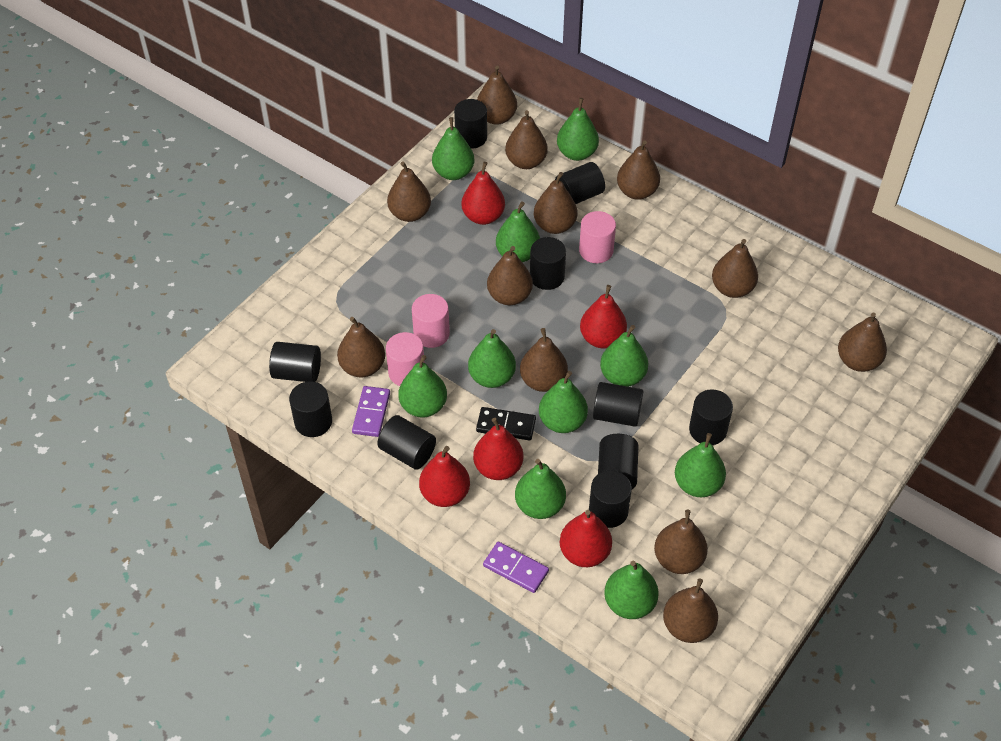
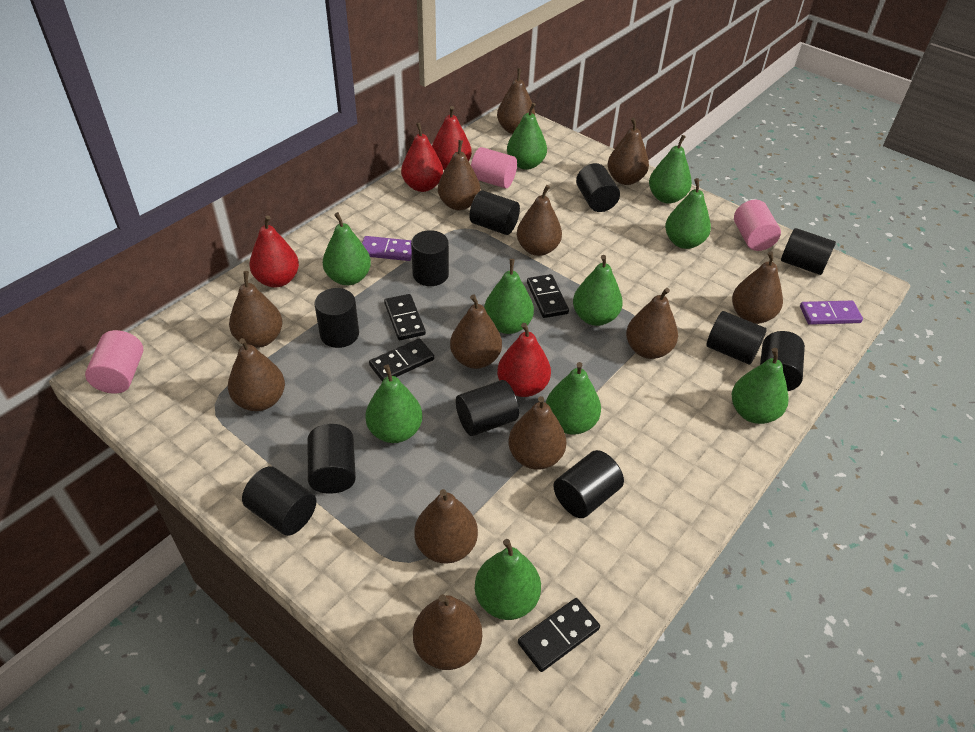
black cylinder: [269,342,321,382] [289,381,332,437] [377,415,436,470] [454,99,487,149] [530,237,566,290] [555,162,605,204] [589,470,632,528] [593,382,643,427] [598,434,639,489] [689,389,733,445] = 10 -> [242,466,316,536] [308,424,356,494] [314,288,359,348] [411,230,449,286] [456,380,519,436] [469,190,520,235] [554,450,624,518] [576,163,620,212] [706,311,767,364] [760,331,805,391] [781,228,836,275] = 11
black domino: [476,407,536,440] = 1 -> [369,338,434,381] [384,294,426,340] [518,598,600,672] [527,274,569,318] = 4
red pear: [419,446,470,507] [461,162,505,225] [473,418,524,480] [560,510,612,567] [580,285,627,348] = 5 -> [250,215,299,287] [401,122,443,192] [432,106,472,170] [497,323,551,397] = 4

